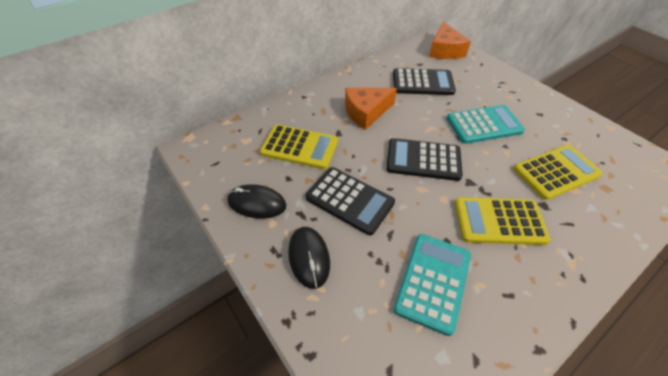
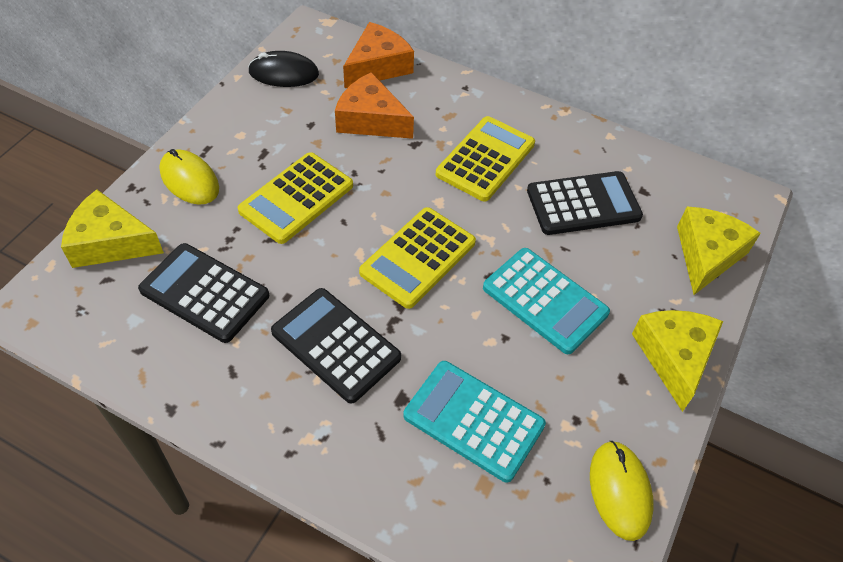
black mouse: [227,184,286,219] [288,227,330,289] = 2 -> [248,51,319,87] = 1
yellow cheese: none = 0 -> [61,189,164,268] [632,310,723,412] [677,206,761,295] = 3
yellow mouse: none = 0 -> [159,149,219,205] [590,441,654,541] = 2

